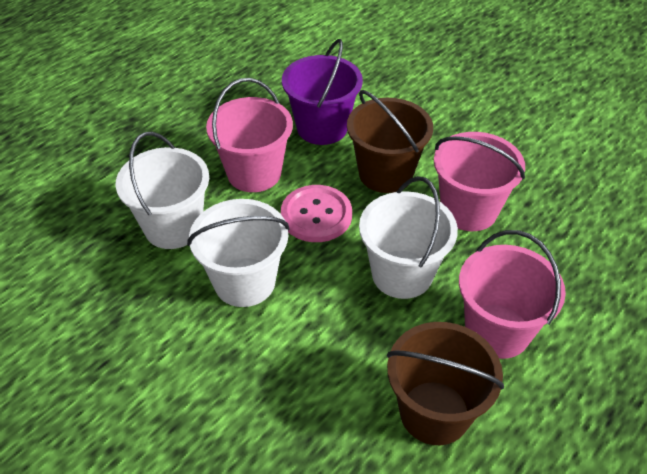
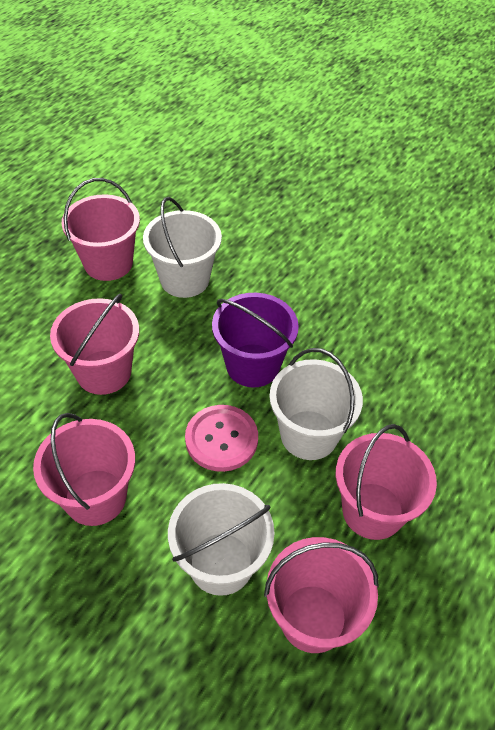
brown bucket: [347,90,433,193] [387,322,504,445] = 2 -> none = 0
pink bucket: [206,78,293,192] [434,132,525,231] [459,230,566,359] = 3 -> [33,413,135,526] [50,294,139,395] [62,178,140,281] [264,537,379,653] [336,424,437,540] = 5

